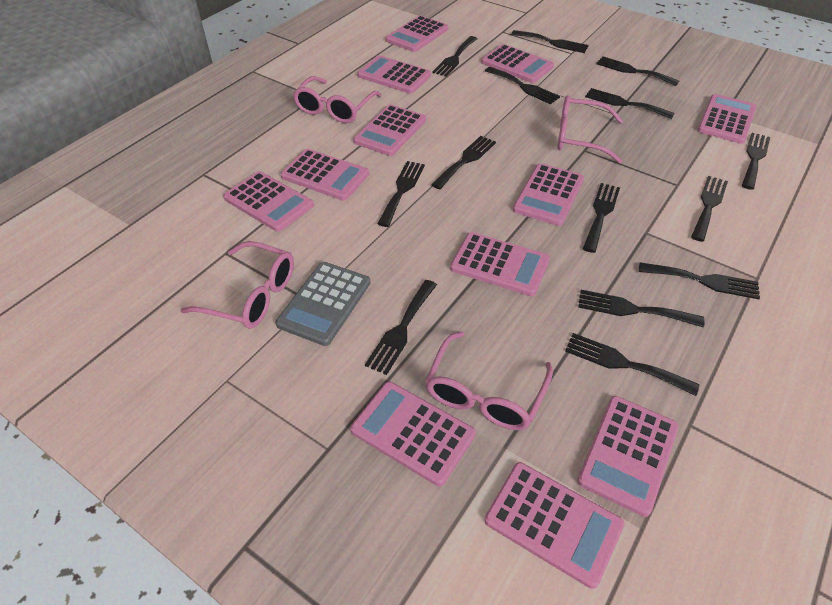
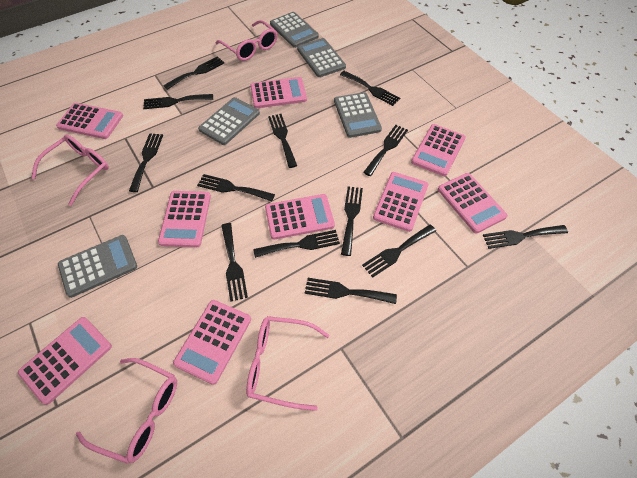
black fork: [365,280,437,375] [378,161,425,227] [431,136,496,189] [432,36,477,77] [485,67,560,104] [511,30,589,53] [565,333,700,396] [578,290,705,328] [583,183,620,253] [585,88,675,119] [596,56,679,86] [639,263,760,299] [691,176,728,242] [742,133,770,190] = 14 -> [129,133,163,192] [143,94,213,109] [163,56,224,90] [197,174,275,202] [221,223,248,302] [253,230,340,258] [268,114,297,168] [305,278,397,304] [340,71,400,106] [341,186,363,256] [362,224,436,278] [363,125,408,176] [483,225,568,249] = 13
grey calculator: [276,262,370,346] = 1 -> [58,235,137,298] [198,97,260,145] [270,12,319,48] [297,38,346,77] [334,92,382,138] = 5
pink calculator: [223,171,314,232] [281,149,369,201] [350,382,476,486] [353,104,426,156] [358,55,431,94] [386,15,448,52] [450,232,550,296] [481,44,554,83] [485,462,624,589] [513,163,584,226] [577,396,679,517] [697,94,756,144] = 12 -> [18,317,112,405] [56,103,123,139] [158,191,211,247] [173,300,251,385] [250,77,307,108] [265,194,335,240] [373,172,428,232] [411,124,466,176] [438,173,508,233] = 9

